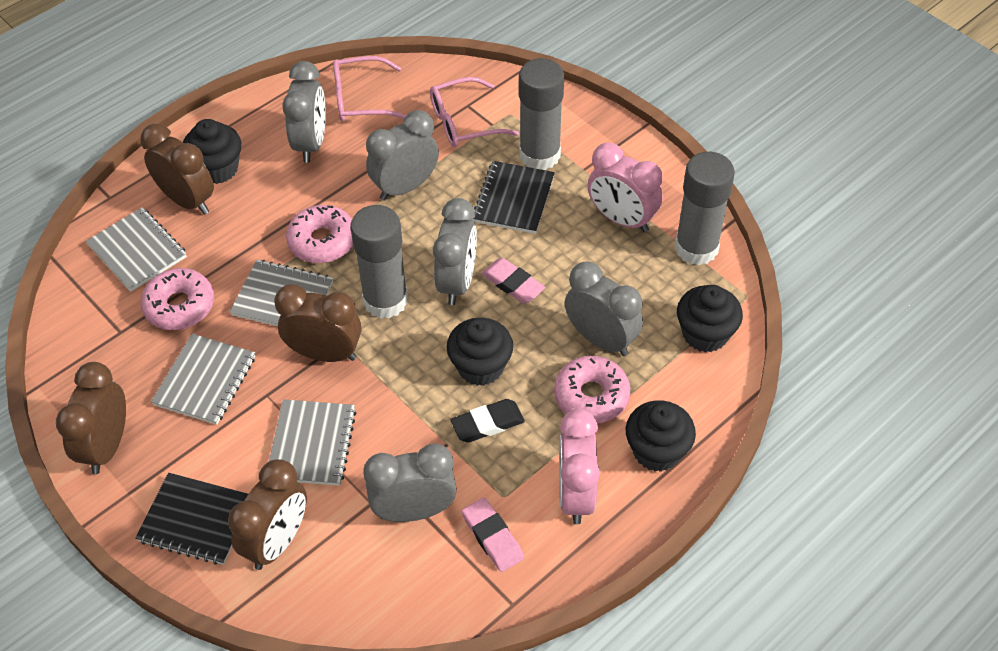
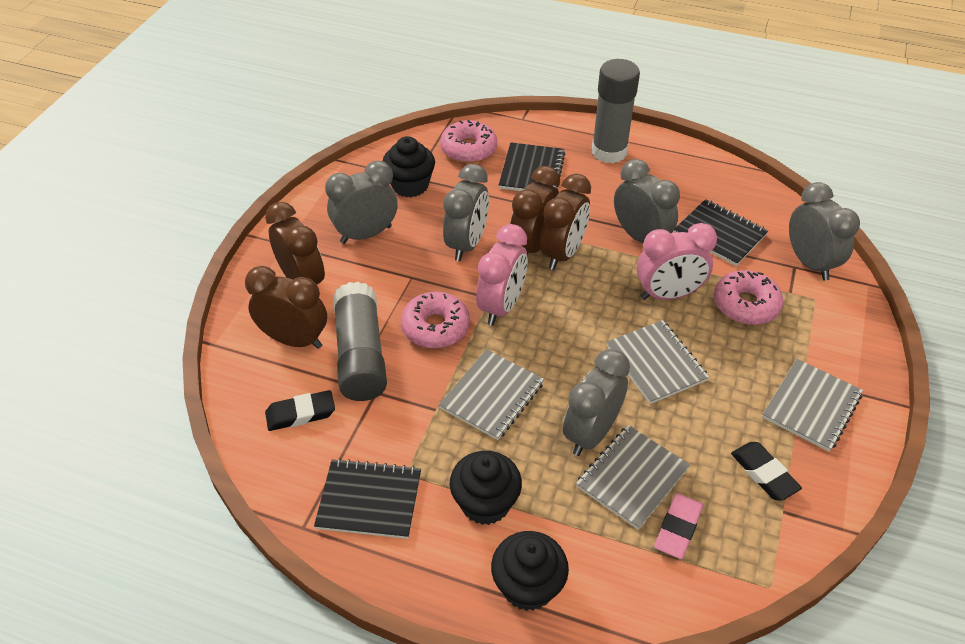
black cupcake: [183,119,241,184] [447,318,513,386] [626,400,696,472] [677,285,743,353] = 4 -> [383,136,435,197] [450,451,522,525] [491,531,569,611] = 3
black eraser: [450,399,525,443] = 1 -> [265,390,335,431] [731,442,802,501] = 2
black notebook: [135,473,248,565] [473,161,555,234] = 2 -> [314,458,421,539] [499,142,565,191] [674,199,768,266] = 3
grey glue stick: [350,205,408,319] [519,58,564,170] [675,152,735,266] = 3 -> [333,282,387,401] [592,59,640,163] = 2
pink eraser: [462,497,524,572] [481,258,545,304] = 2 -> [654,494,703,559] = 1
pink glasses: [333,56,406,122] [430,77,519,147] = 2 -> none = 0

